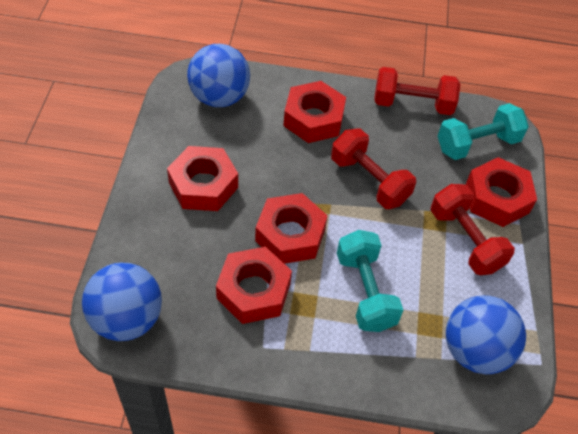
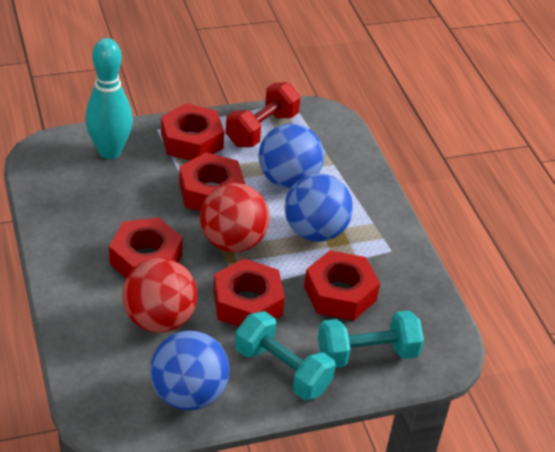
red ball: none = 0 -> [122,258,197,333] [200,183,270,252] = 2
red dumbbell: [331,129,416,209] [375,67,461,115] [431,184,515,275] = 3 -> [226,82,300,147] = 1
turquoise bowling pin: none = 0 -> [85,38,133,159] = 1

